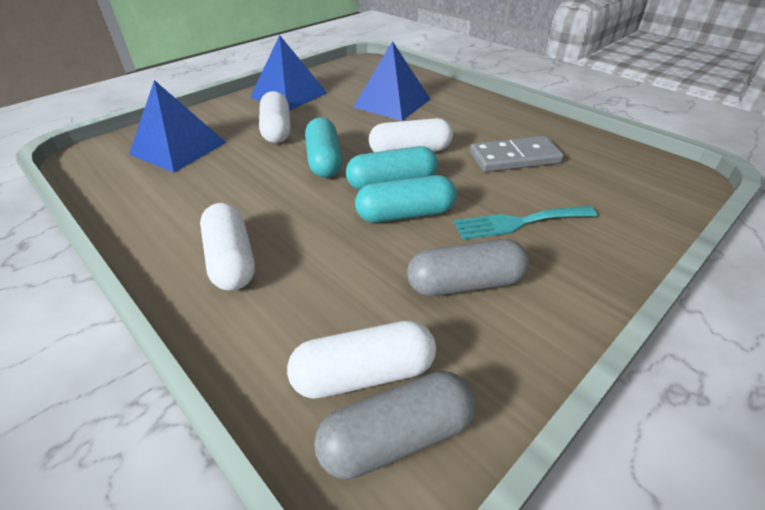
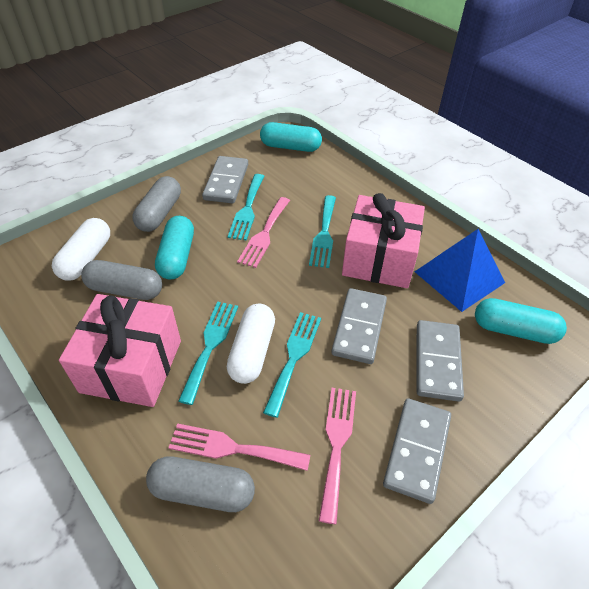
blue pyramid: [129,80,227,172] [250,35,327,111] [353,41,430,121] = 3 -> [415,229,505,312] = 1
grey capsule: [314,371,476,479] [407,239,529,296] = 2 -> [81,260,162,300] [132,176,181,232] [146,456,255,512] = 3
grey domino: [470,136,564,172] = 1 -> [202,156,248,203] [331,288,387,364] [383,398,451,504] [417,320,464,402] = 4
pink fork: none = 0 -> [168,423,310,471] [237,197,290,268] [319,388,356,524] = 3
pink gift: none = 0 -> [59,294,181,407] [342,193,425,288] = 2
turquoise fork: [454,206,597,240] = 1 -> [178,301,238,405] [228,174,264,241] [263,312,321,418] [309,195,336,268] = 4
white capsule: [200,203,255,291] [259,91,291,143] [287,320,436,399] [369,118,453,152] = 4 -> [52,218,110,281] [227,304,275,384] = 2

